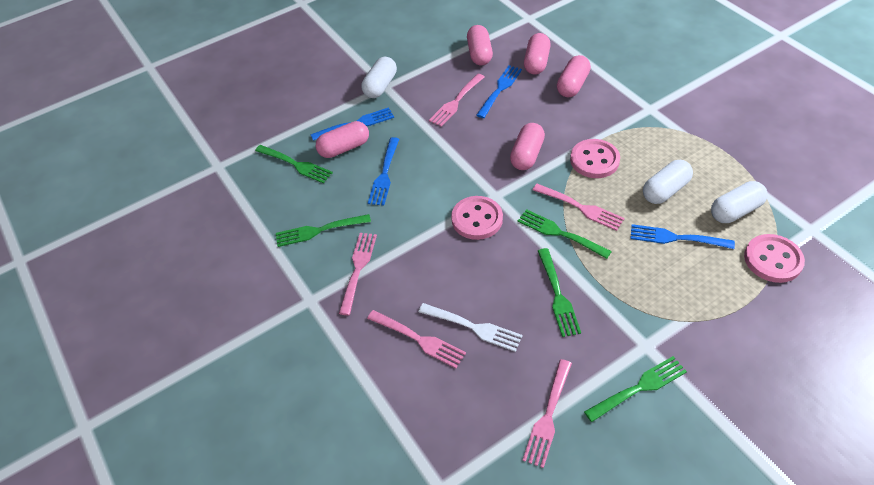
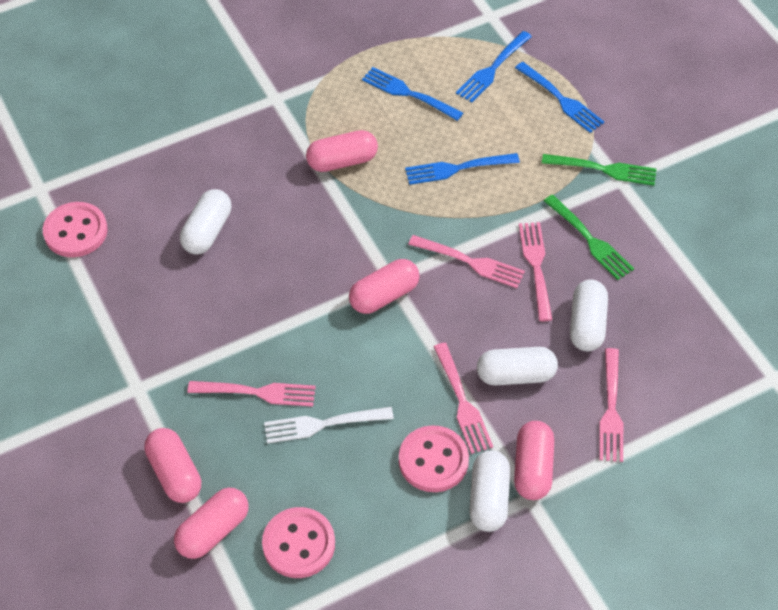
green fork: [255,145,333,183] [276,214,371,247] [517,209,612,259] [538,248,581,337] [584,356,687,422] = 5 -> [542,154,657,186] [544,195,634,280] = 2
white capsule: [362,57,397,98] [643,160,693,204] [711,181,768,223] = 3 -> [180,189,231,254] [469,450,510,532] [477,347,558,385] [570,280,608,351] = 4

